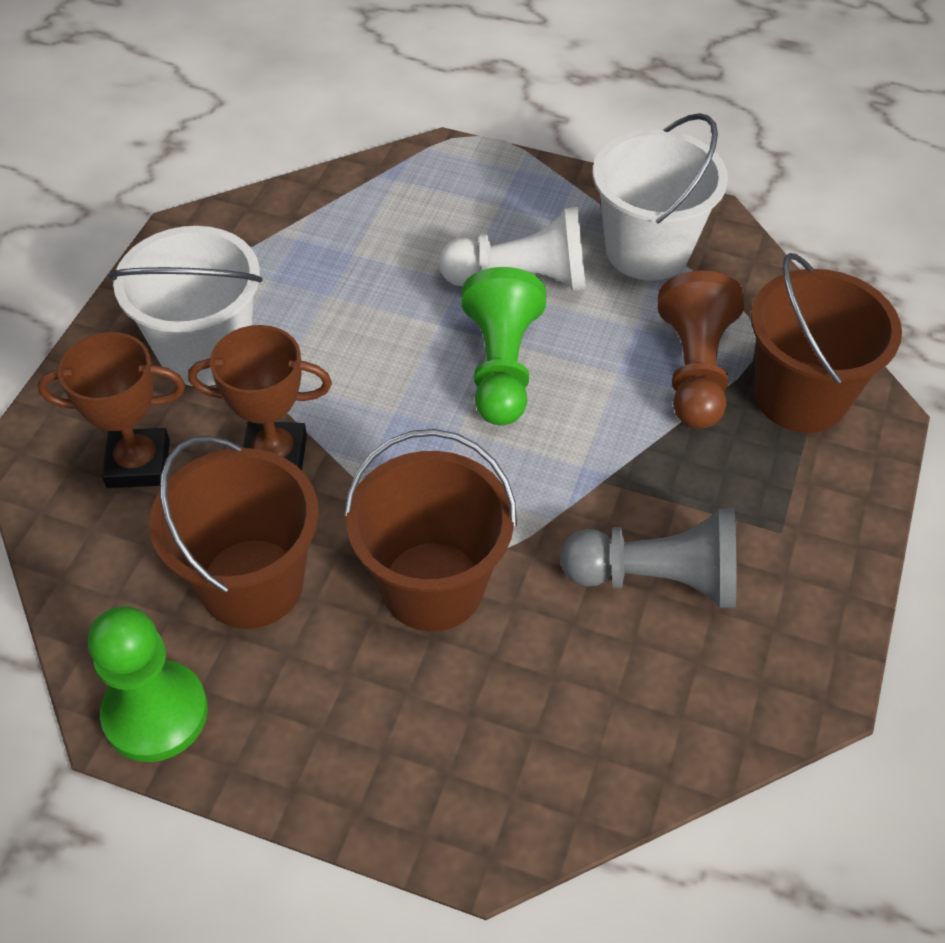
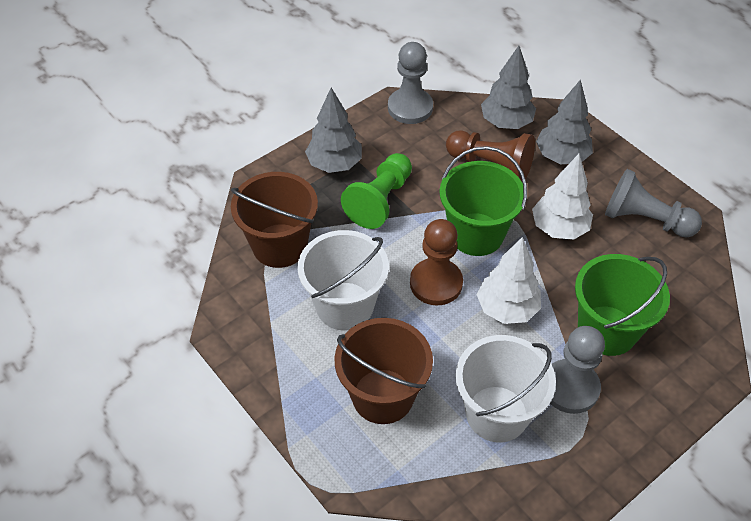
brown bucket: [149,436,319,629] [344,429,517,631] [751,253,902,433] = 3 -> [231,172,318,268] [334,318,433,424] = 2
brown pawn: [658,270,744,429] = 1 -> [410,219,463,305] [446,130,535,181] = 2
brown trophy: [38,332,185,488] [188,325,332,471] = 2 -> none = 0
green bucket: none = 0 -> [439,146,527,256] [575,254,670,356] = 2
green pawn: [88,606,208,762] [461,267,546,425] = 2 -> [341,153,412,229] = 1
grey pawn: [560,508,736,608] = 1 -> [388,42,433,124] [550,326,605,414] [605,169,702,237] = 3
grey tree: none = 0 -> [305,88,362,173] [481,46,536,129] [536,79,593,164] = 3
white pawn: [439,207,586,291] = 1 -> none = 0
white tree: none = 0 -> [477,237,541,324] [532,154,593,240] = 2

